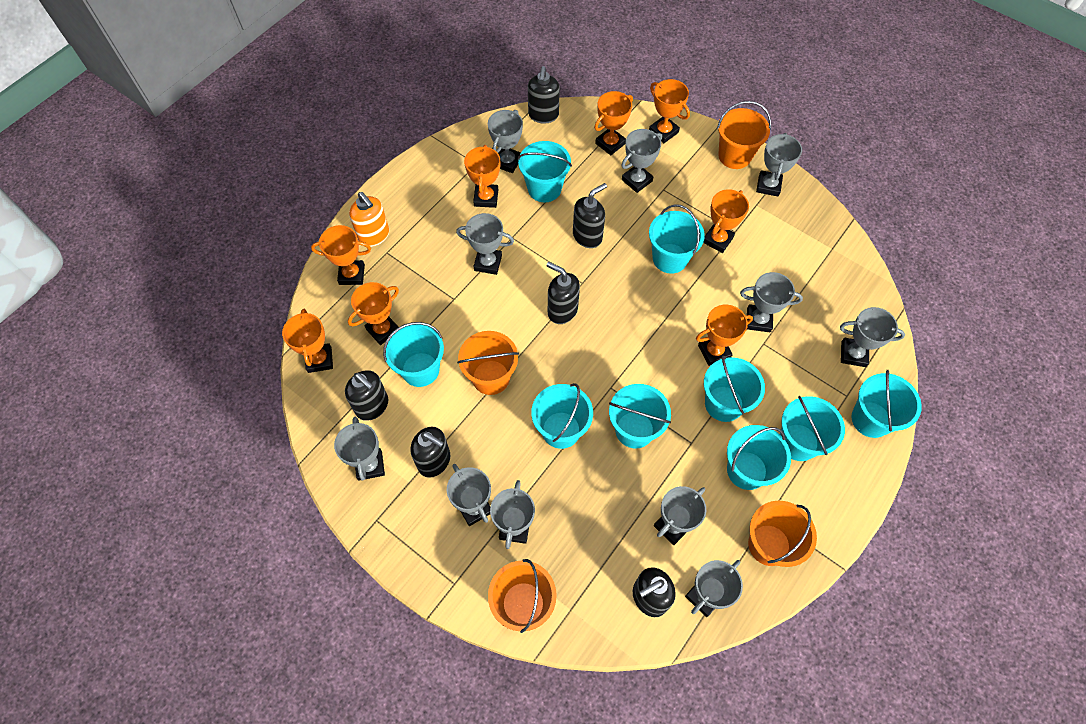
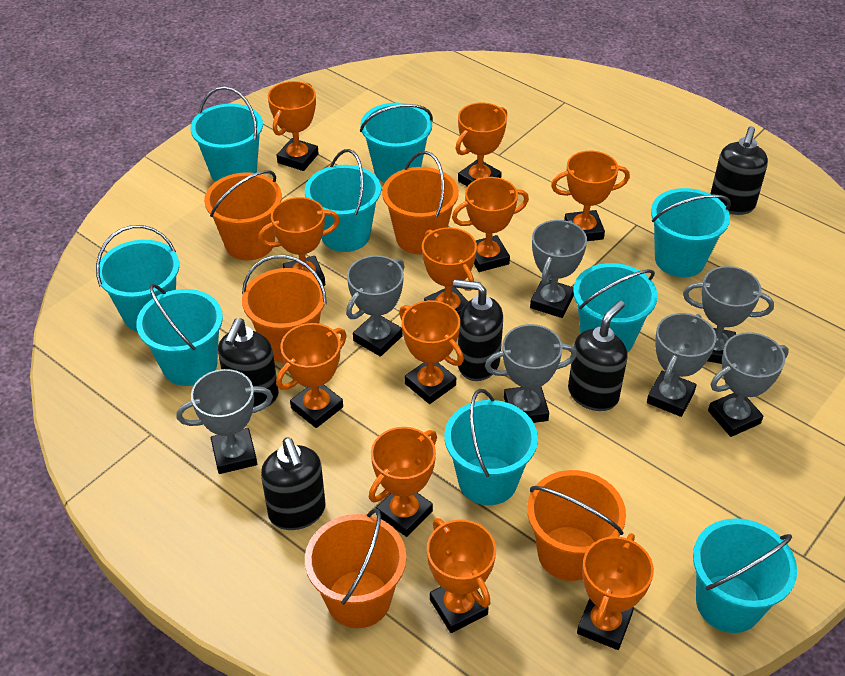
black soap dispenser: [345,370,388,421] [410,427,450,478] [528,66,560,124] [546,262,580,324] [573,183,607,248] [633,567,676,617] = 6 -> [218,318,279,407] [261,437,326,530] [453,280,503,381] [568,300,628,411] [710,126,768,215] = 5
grey trophy: [334,417,385,481] [447,464,491,526] [456,213,514,275] [488,110,523,173] [490,480,535,549] [621,129,662,193] [654,486,706,545] [685,560,743,617] [740,272,803,332] [756,133,802,196] [840,307,905,367] = 11 -> [176,369,273,474] [346,255,404,357] [485,324,577,423] [530,220,587,318] [647,313,716,417] [683,266,774,364] [708,332,789,437] = 7
orange bucket: [457,331,519,395] [488,559,557,633] [717,101,771,169] [748,501,817,567] = 4 -> [204,170,282,260] [242,255,327,363] [305,508,406,628] [382,151,459,254] [527,470,626,581] = 5
orange soap dispenser: [349,192,389,247] = 1 -> none = 0
orange trophy: [282,309,333,373] [311,225,371,285] [348,282,399,345] [464,145,500,208] [594,91,633,155] [649,79,690,143] [696,305,753,366] [703,189,749,253] = 8 -> [258,197,340,286] [268,81,319,171] [276,323,347,428] [369,427,437,537] [399,300,464,404] [422,227,477,317] [427,518,496,633] [452,177,529,272] [455,102,507,186] [551,151,630,241] [577,533,654,650] = 11

